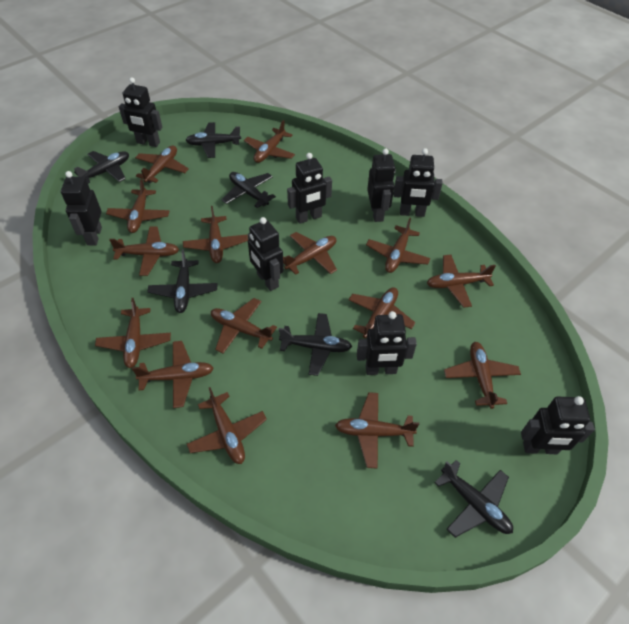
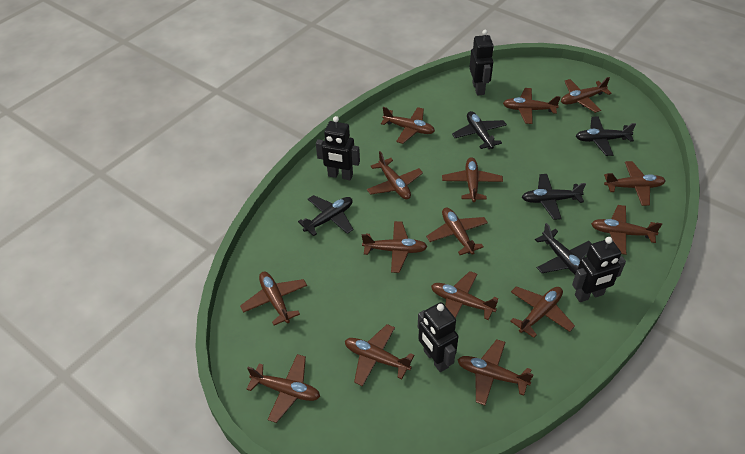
black plane: [74,151,129,183] [147,249,218,313] [186,122,241,158] [222,172,276,208] [279,313,352,376] [434,460,513,538] = 6 -> [298,195,353,236] [452,111,507,149] [522,174,586,220] [535,223,592,274] [576,116,636,156] = 5
black robot: [61,171,102,245] [119,77,162,147] [248,217,284,291] [287,153,332,224] [357,311,417,375] [367,148,396,222] [394,148,443,217] [521,396,595,454] = 8 -> [316,116,360,180] [418,302,458,372] [469,30,494,96] [572,237,626,302] = 4

